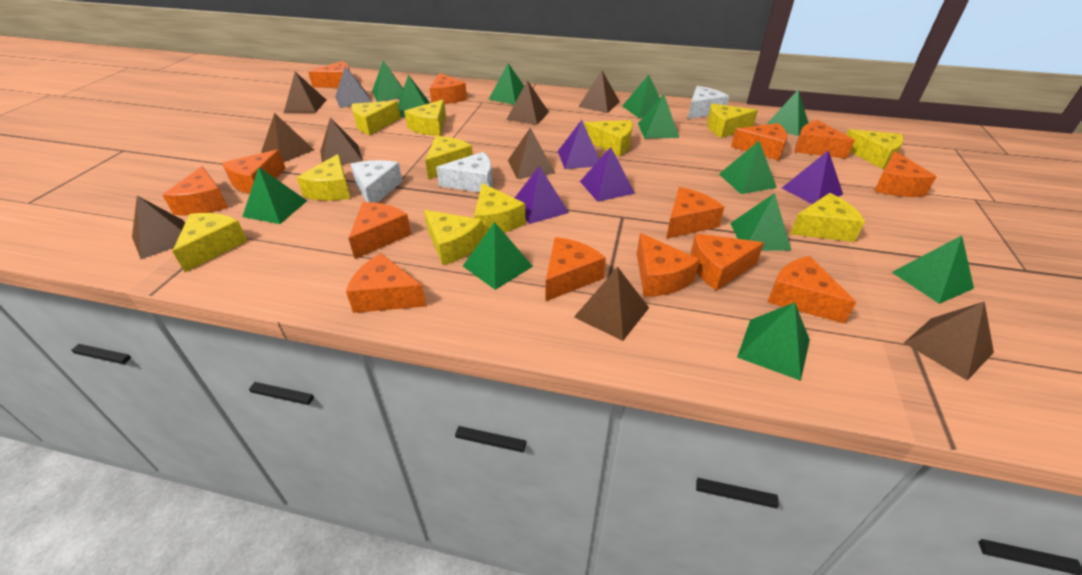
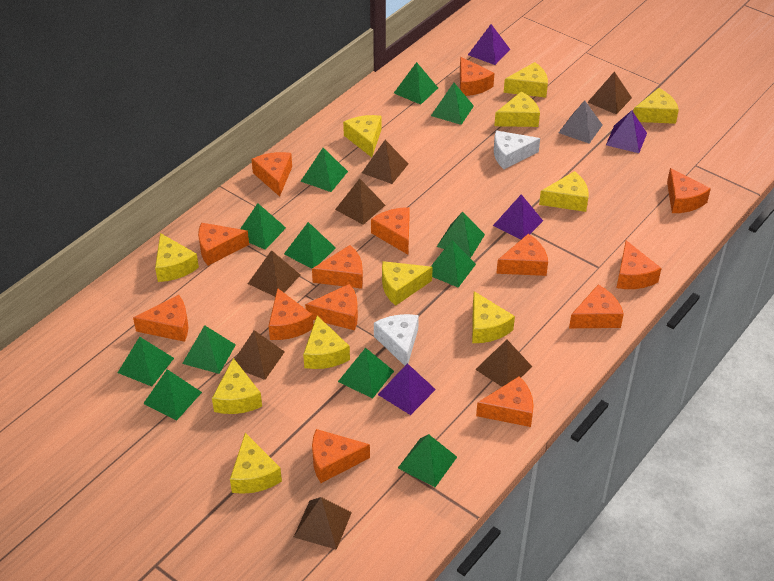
brown pyramid: [132,196,185,259] [261,113,314,162] [284,72,326,113] [320,118,362,165] [506,80,549,125] [508,128,555,179] [574,267,649,341] [578,70,620,113] [904,301,994,381] = 9 -> [235,330,285,380] [248,250,300,296] [294,497,352,550] [335,179,385,225] [362,140,408,184] [475,340,532,387] [588,71,632,114] = 7
white cheese: [350,160,403,203] [436,152,493,193] [688,86,729,119] = 3 -> [374,314,419,366] [494,130,540,169] = 2

